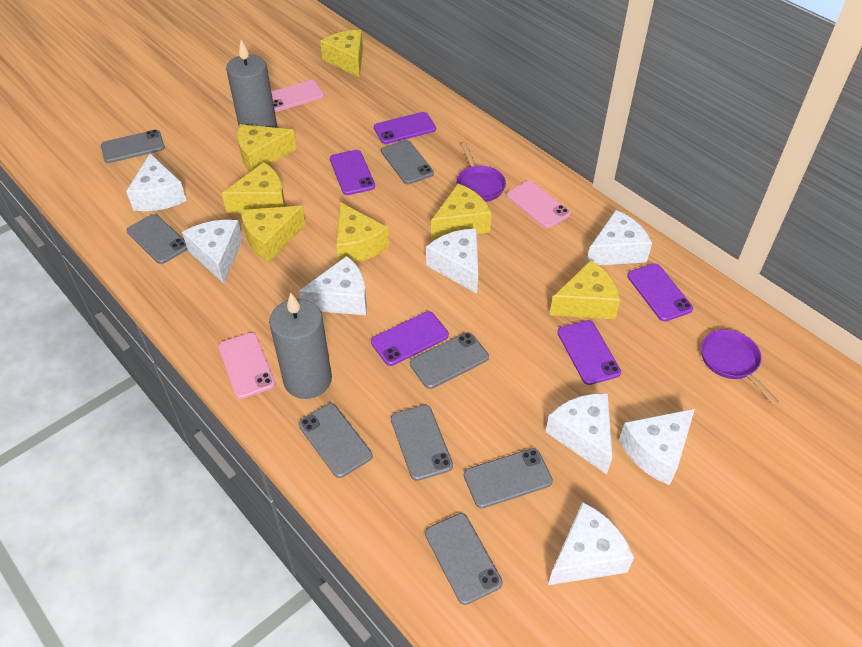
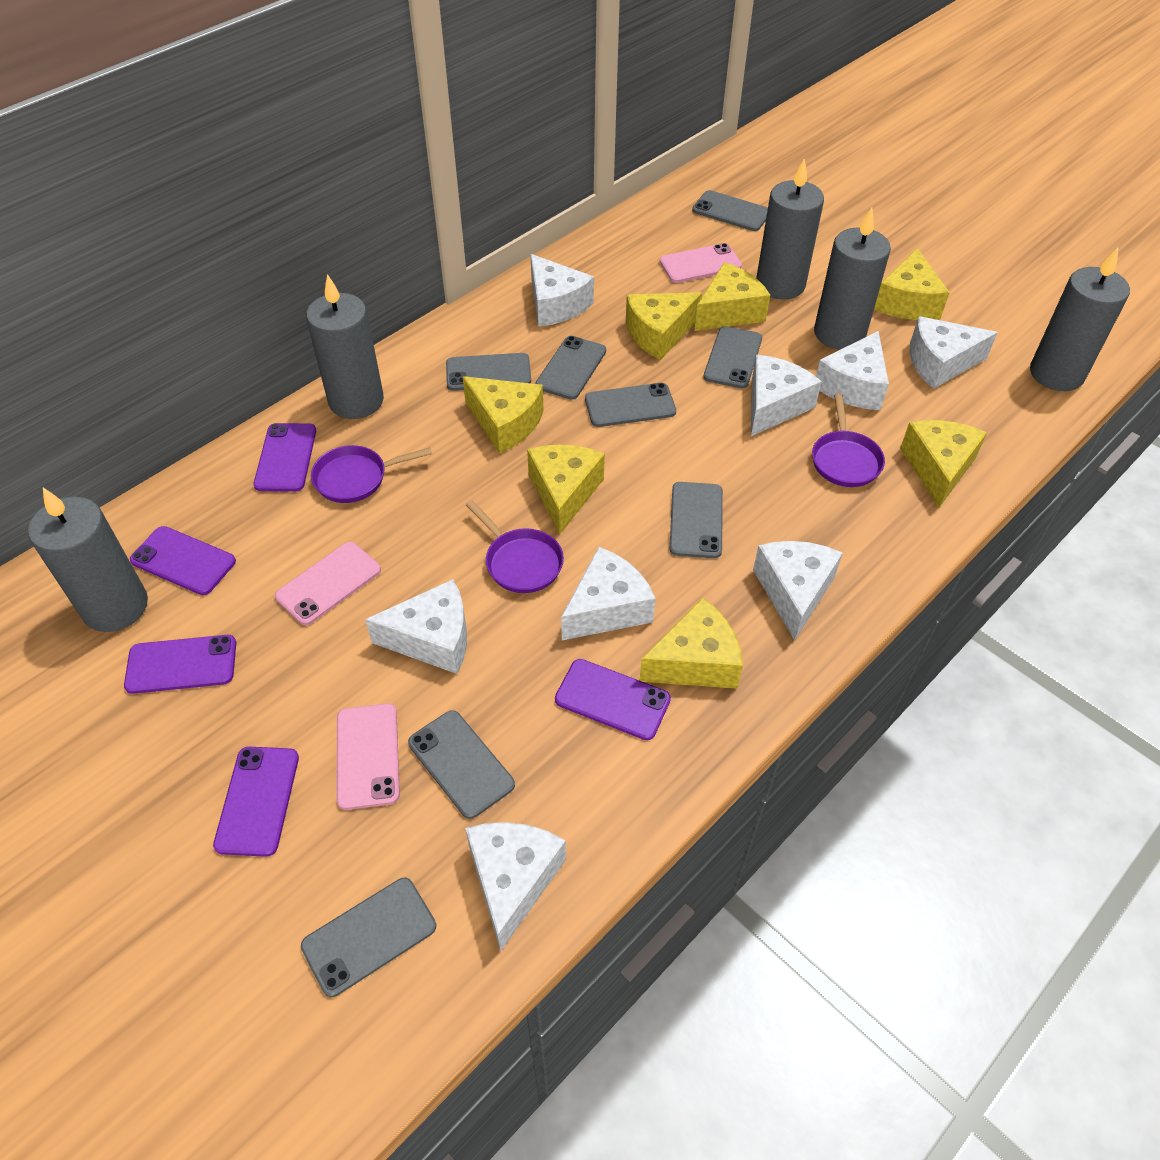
grey candle: [226,40,277,128] [269,292,332,399] = 2 -> [28,488,148,632] [306,274,384,419] [756,159,824,299] [814,208,891,350] [1030,248,1130,391] = 5
purple pan: [456,143,506,202] [701,330,779,405] = 2 -> [311,445,432,503] [466,500,564,593] [812,393,885,487] = 3

